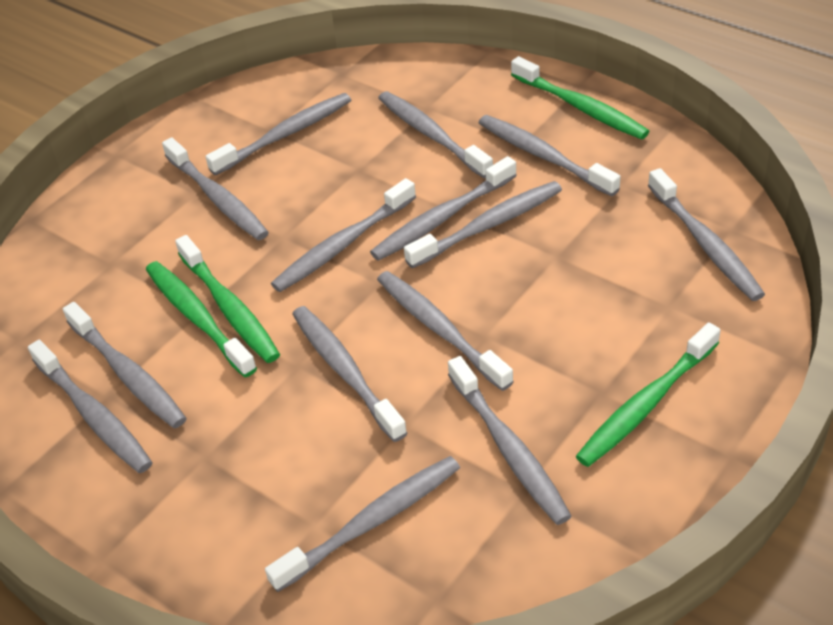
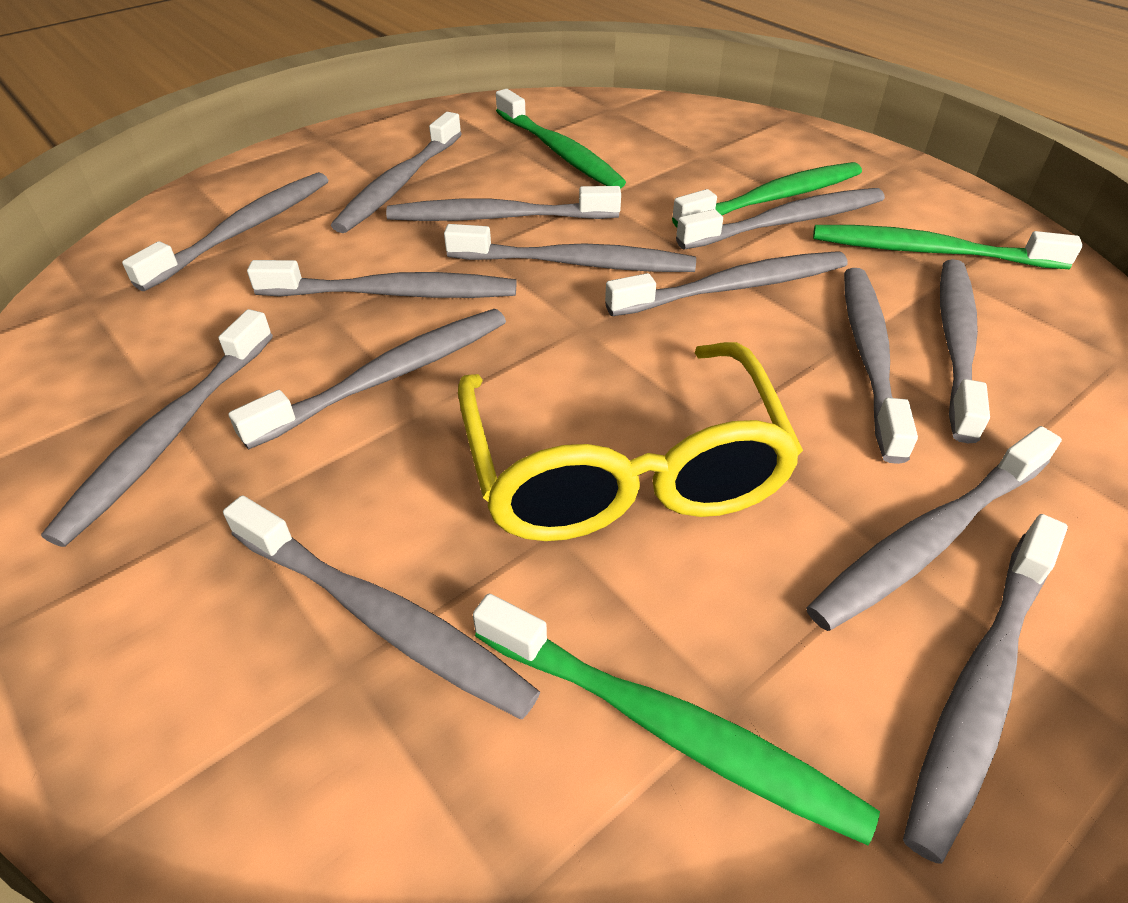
yellow glasses: none = 0 -> [458,342,803,541] = 1

